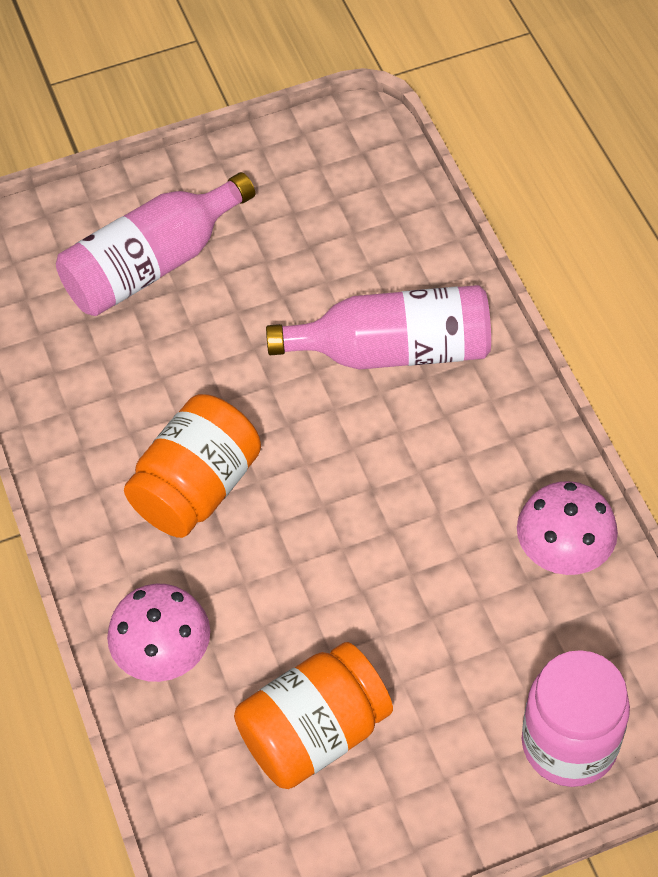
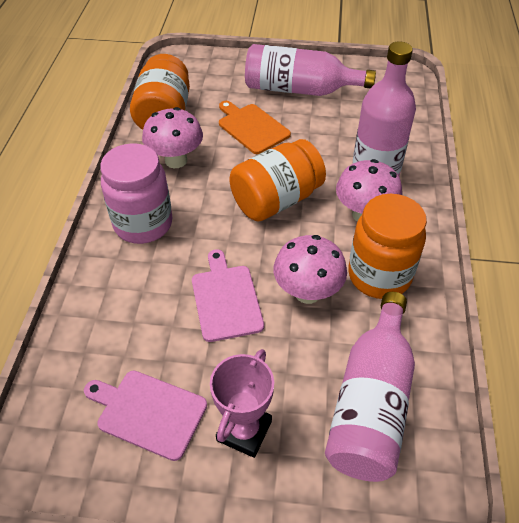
orange cutting board: none = 0 -> [219,101,291,154] = 1
orange jar: [124,394,261,538] [234,642,393,789] = 2 -> [130,54,190,130] [229,139,326,221] [348,194,427,299] = 3
pink bottle: [56,172,255,316] [266,285,491,370] = 2 -> [245,44,376,96] [325,292,415,482] [352,41,416,176] = 3
pink cutting board: none = 0 -> [84,370,207,461] [192,249,264,342] = 2
pink mushroom: [107,584,210,682] [517,481,618,575] = 2 -> [142,107,203,168] [274,235,347,304] [336,159,402,221] = 3
pink trophy: none = 0 -> [210,349,274,458] = 1

